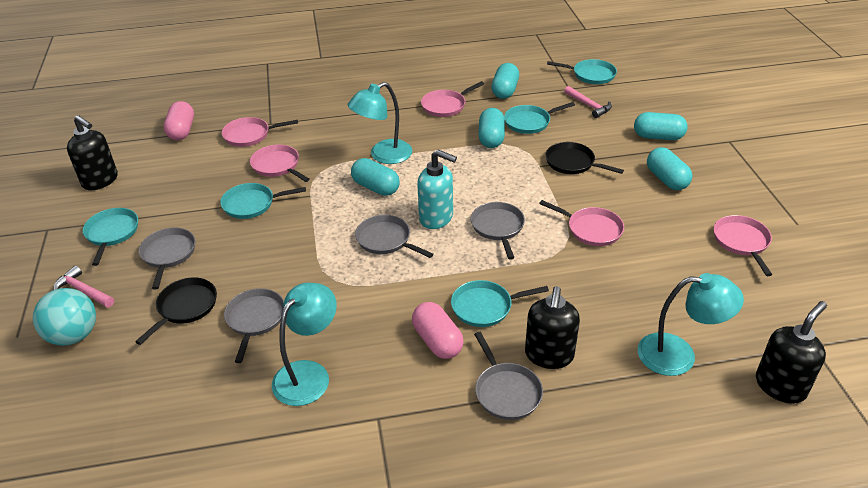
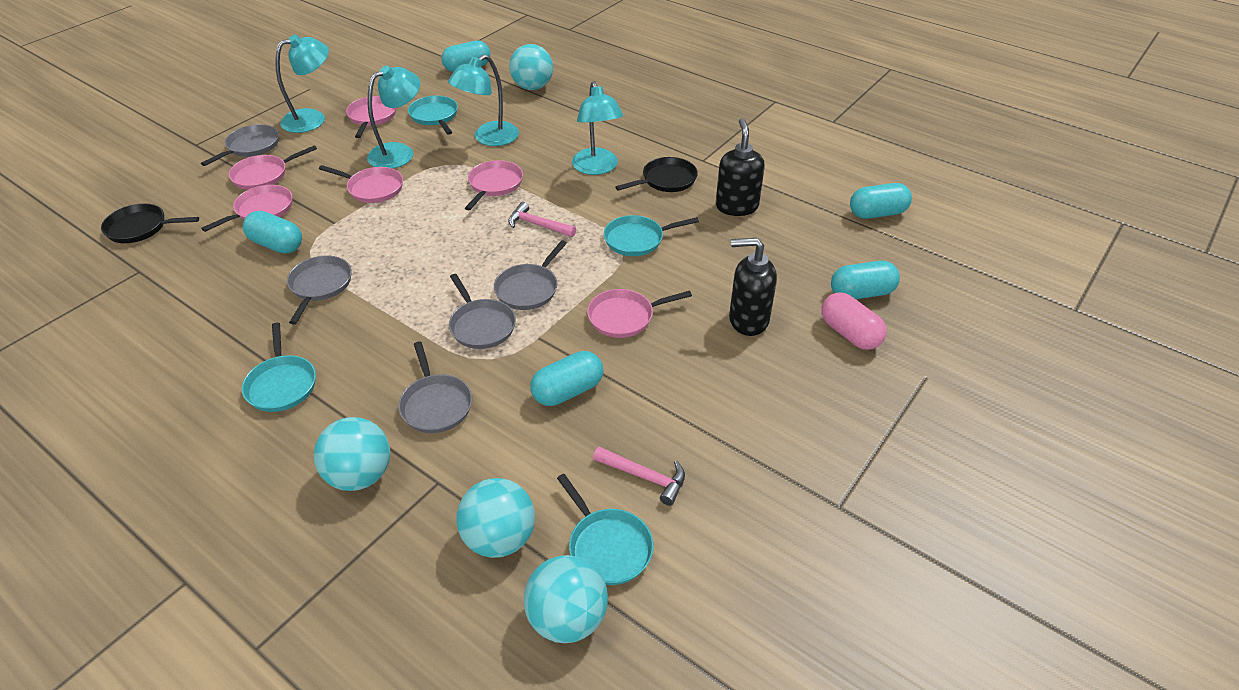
black soap dispenser: [67,115,118,190] [525,286,580,369] [756,301,827,404] = 3 -> [716,118,765,216] [729,238,777,336] = 2
pink capsule: [164,101,194,140] [412,302,464,359] = 2 -> [821,292,887,350] = 1
pink pan: [222,117,298,147] [250,145,310,182] [421,81,484,117] [539,200,624,246] [714,215,772,276] = 5 -> [201,185,293,232] [229,145,317,190] [319,165,403,203] [346,96,396,138] [465,160,523,210] [587,289,692,338] = 6
turquoise ball: [33,288,96,346] = 1 -> [314,417,390,491] [456,478,535,558] [509,44,553,90] [523,555,608,643] = 4
turquoise lamp: [272,283,337,406] [348,82,412,164] [638,273,744,376] = 3 -> [275,35,329,133] [367,66,420,169] [448,54,519,146] [572,81,623,175] = 4
turquoise pan: [83,208,138,266] [220,183,306,219] [451,280,549,327] [504,102,575,134] [547,59,617,84] = 5 -> [242,323,316,412] [408,96,458,135] [557,474,654,585] [604,215,699,256] = 4
turquoise soap dispenser: [417,150,457,229] = 1 -> none = 0

